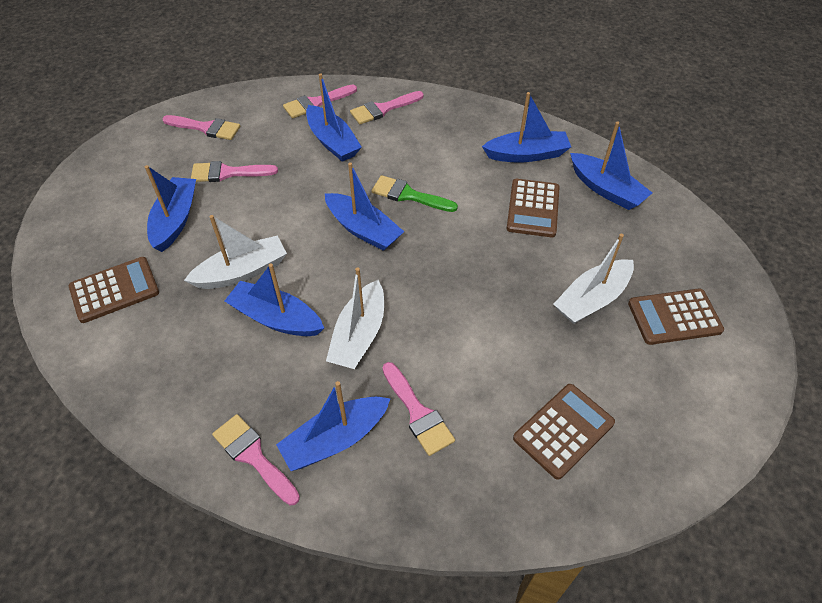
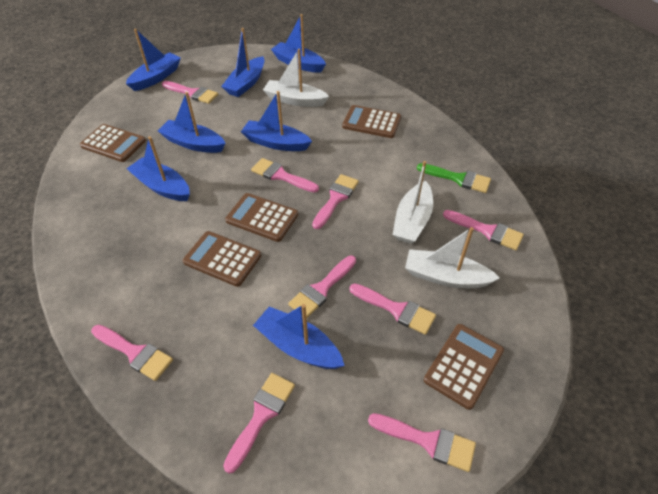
brown calculator: [69,257,159,323] [507,179,560,237] [513,384,615,480] [628,288,724,345] = 4 -> [80,124,146,162] [183,231,261,287] [225,193,298,242] [342,105,401,138] [424,324,504,410] = 5
pink brush: [162,115,240,140] [191,161,278,182] [212,414,300,506] [283,84,357,119] [350,91,424,124] [382,362,455,456] = 6 -> [91,325,173,381] [162,81,218,104] [223,373,295,474] [251,158,319,193] [288,256,356,318] [312,174,359,229] [350,283,436,335] [368,413,476,472] [443,210,524,250] = 9

